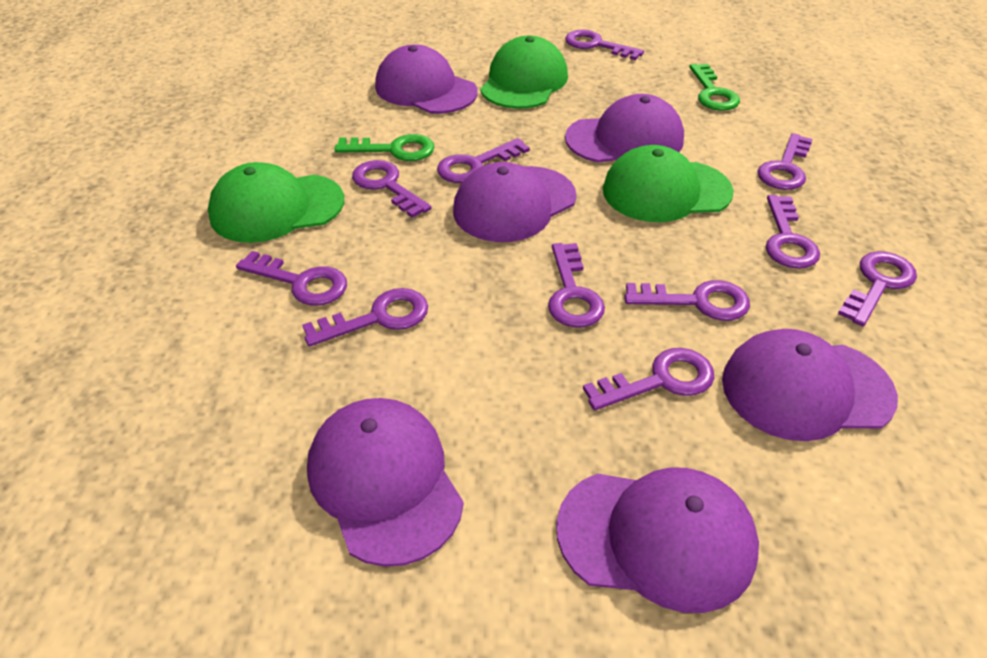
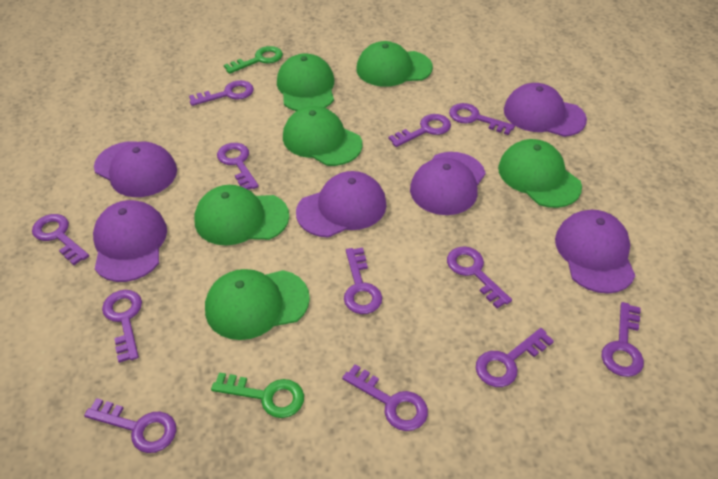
green cap: [208,162,344,243] [481,36,568,109] [603,145,734,222] = 3 -> [194,185,289,245] [205,269,310,340] [277,53,334,111] [283,106,363,166] [356,41,433,87] [498,139,582,208] = 6
purple key: [236,251,347,306] [302,288,428,347] [352,160,432,218] [437,138,530,183] [548,243,605,328] [565,30,644,60] [583,348,715,410] [624,280,750,321] [757,133,813,190] [766,195,820,269] [838,251,917,326] = 11 -> [32,214,89,265] [84,398,176,453] [102,290,142,363] [189,80,254,106] [217,143,259,190] [342,364,428,431] [344,248,382,314] [388,114,451,147] [447,246,512,308] [449,103,515,135] [476,328,554,387] [601,302,644,377] = 12

